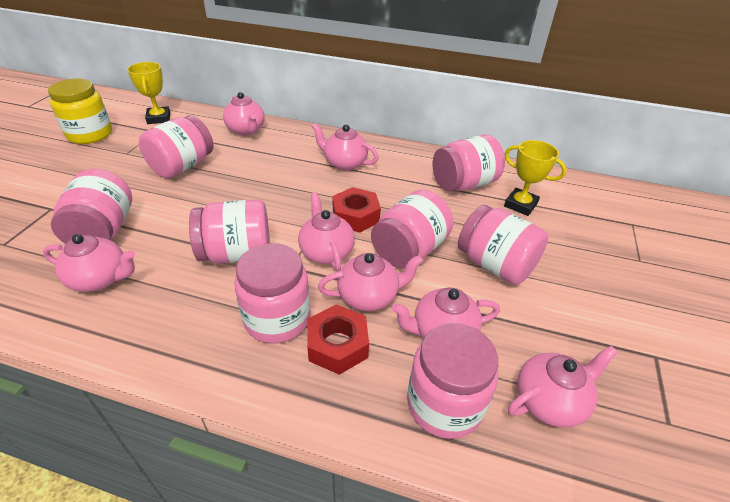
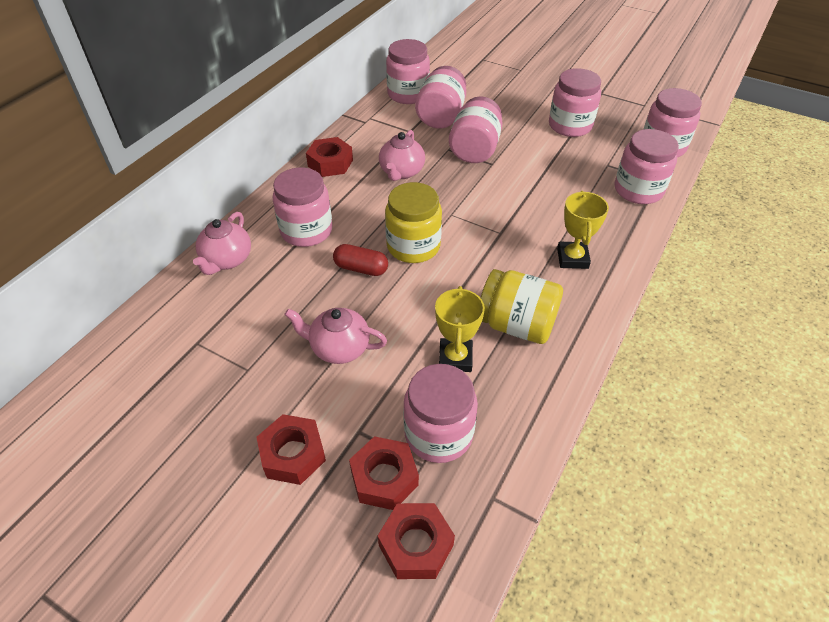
pink teapot: [43,234,135,292] [223,92,265,135] [298,192,355,271] [311,123,379,171] [318,253,423,311] [392,288,500,339] [508,346,618,428] = 7 -> [193,212,251,275] [284,308,387,364] [379,130,425,181] = 3
red capsule: none = 0 -> [333,244,388,276] = 1
red nut: [307,304,369,375] [332,187,381,233] = 2 -> [256,414,326,485] [306,137,353,177] [349,436,419,510] [378,503,455,579] = 4
yellow jar: [48,79,112,144] = 1 -> [385,182,442,263] [480,269,563,344] = 2

